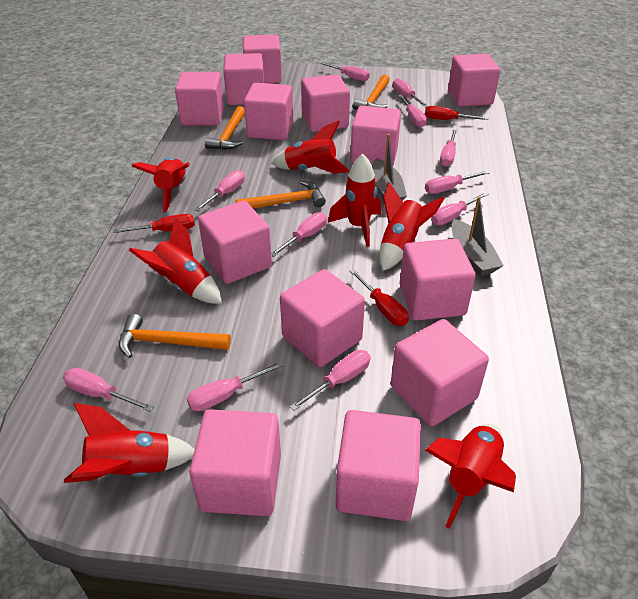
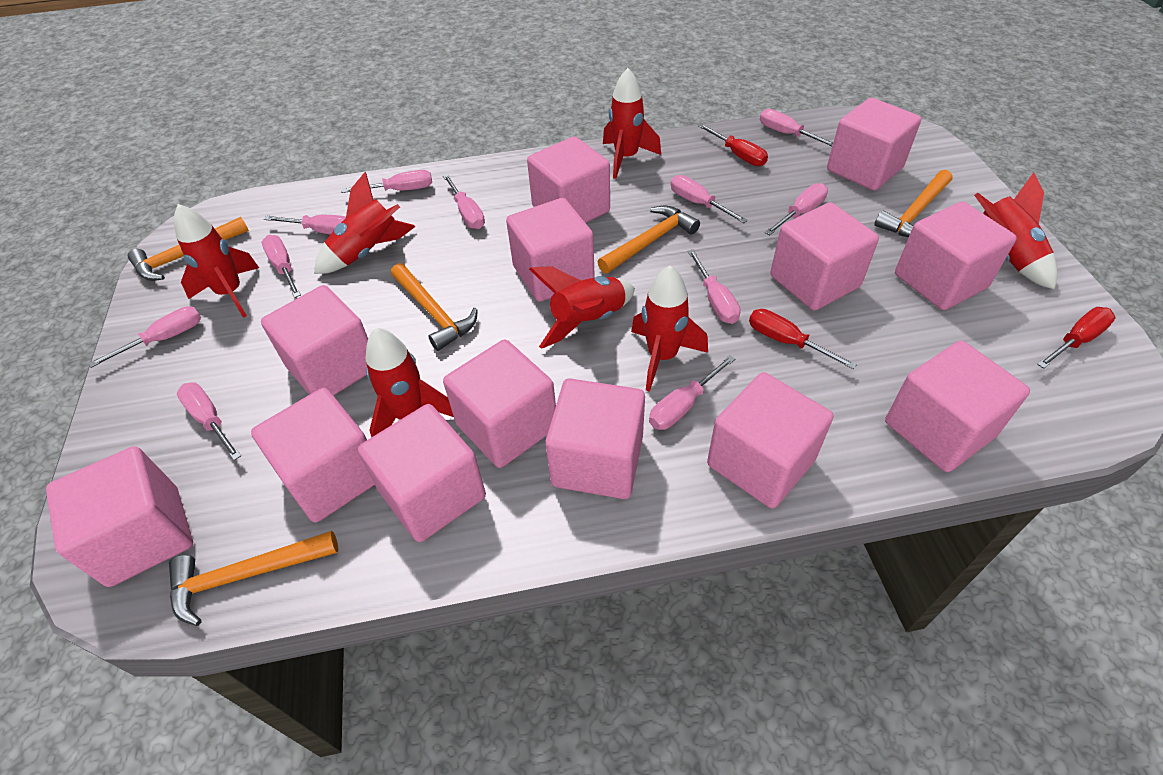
grey boat: [372,134,407,201] [452,196,504,276] = 2 -> none = 0
orange hammer: [119,314,231,358] [205,106,245,150] [236,181,326,209] [353,74,390,110] = 4 -> [128,217,249,281] [169,531,338,626] [391,263,478,351] [598,206,700,274] [874,170,953,238] = 5

